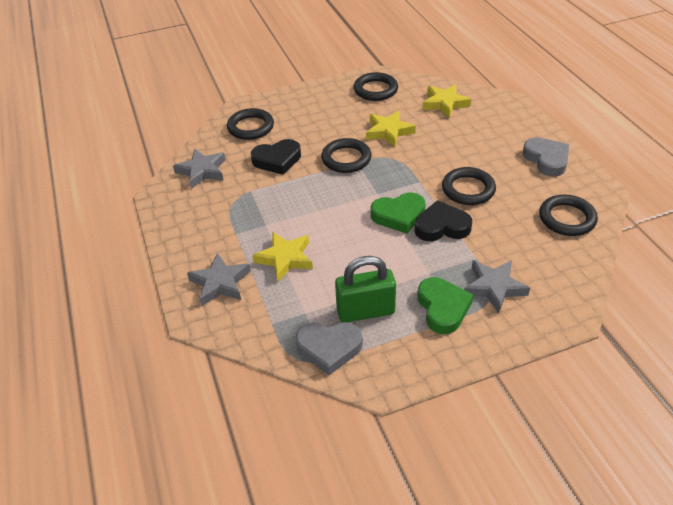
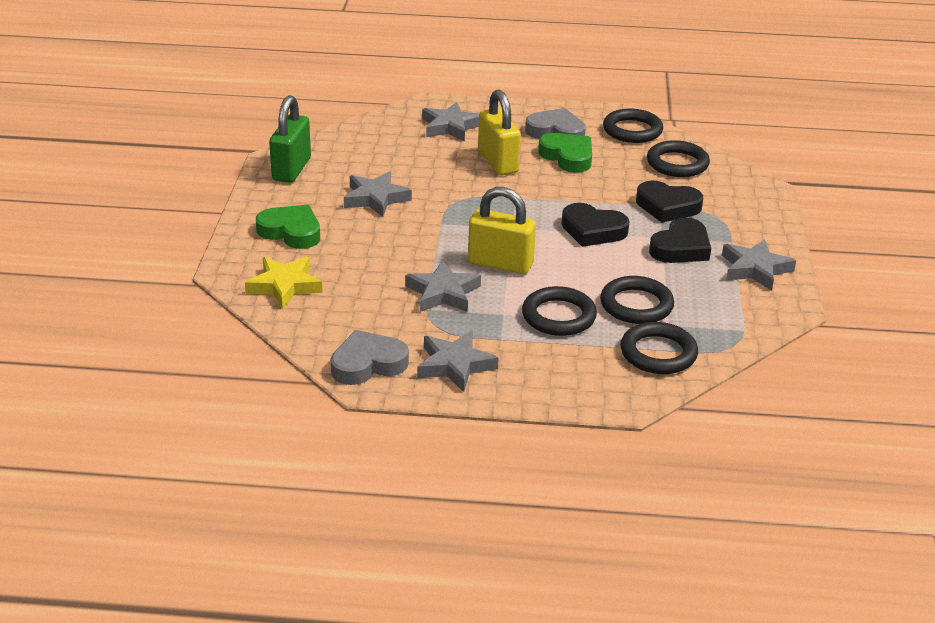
black heart: [251,139,301,175] [414,200,472,241] = 2 -> [562,203,629,247] [636,181,703,223] [649,217,711,263] = 3
grey star: [173,149,226,189] [187,253,251,306] [464,260,530,314] = 3 -> [344,171,412,217] [405,260,481,312] [417,331,499,392] [422,102,479,141] [722,239,796,291] = 5
yellow padlock: none = 0 -> [468,187,536,274] [478,89,521,175] = 2
yellow star: [252,232,313,282] [366,110,416,147] [422,84,471,118] = 3 -> [245,257,323,309] = 1

